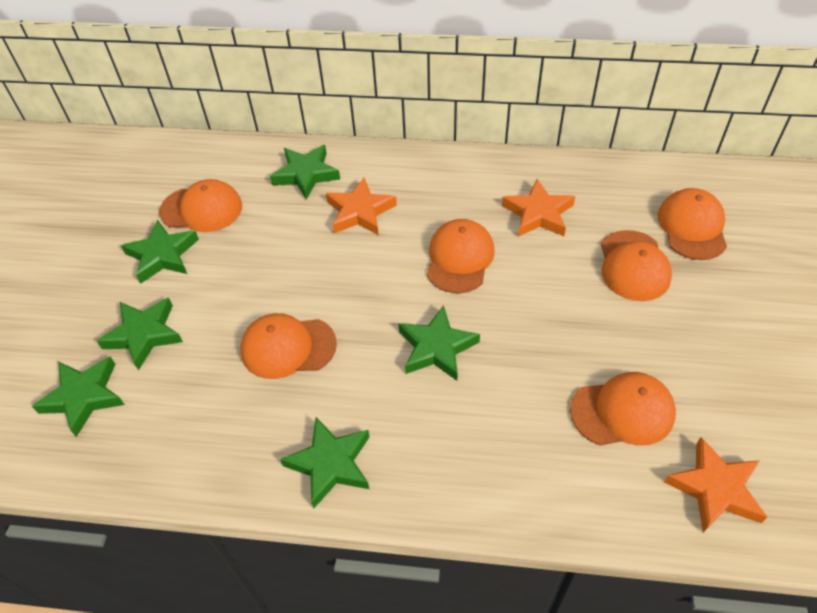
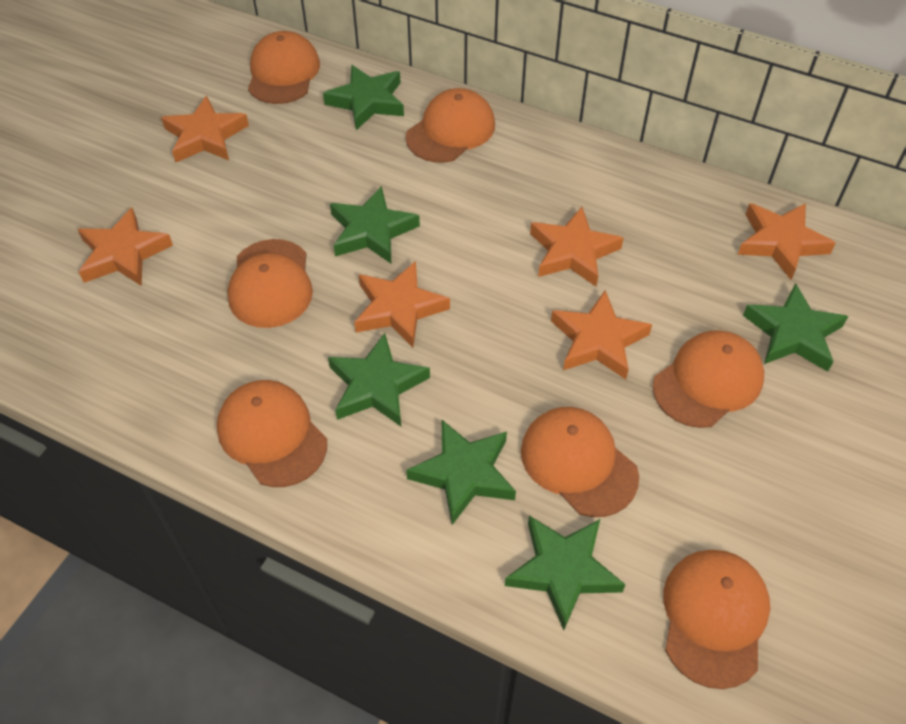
orange cap: [159,179,242,232] [240,313,337,379] [427,219,494,293] [570,372,676,446] [601,230,672,301] [658,188,727,260] = 6 -> [217,380,327,487] [227,239,313,328] [248,31,320,104] [406,88,495,163] [521,407,639,517] [653,330,764,428] [663,550,770,689] = 7
orange star: [326,178,397,235] [502,179,575,237] [664,437,767,533] = 3 -> [78,208,173,286] [161,96,249,162] [354,261,450,347] [530,207,624,286] [551,290,652,379] [738,203,836,280] = 6

